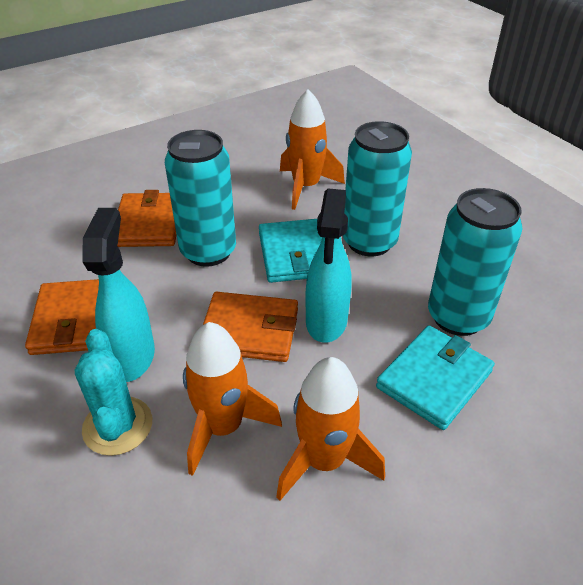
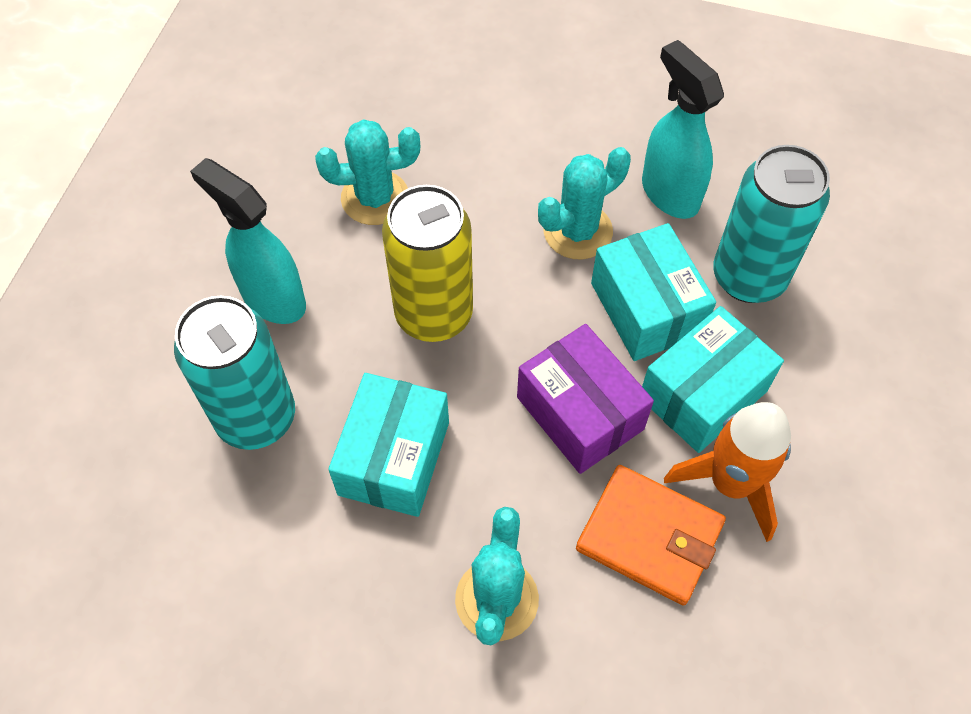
orange rocket: [183,322,282,476] [276,357,385,501] [280,89,345,210] = 3 -> [664,402,791,542] = 1
orange wallet: [25,279,99,355] [117,190,177,247] [203,292,298,362] = 3 -> [576,465,726,606] = 1
purple box: none = 0 -> [517,324,654,474] = 1
turquoise box: none = 0 -> [328,373,449,517] [591,223,716,361] [642,306,784,453] = 3
turquoise cactus: [75,329,152,456] = 1 -> [315,119,420,225] [455,507,539,646] [538,147,631,260] = 3
turquoise can: [165,130,236,267] [343,121,412,256] [428,188,522,336] = 3 -> [174,296,295,450] [713,145,830,303] = 2
turquoise wallet: [259,219,322,283] [376,325,495,430] = 2 -> none = 0
yellow can: none = 0 -> [382,185,473,342] = 1

